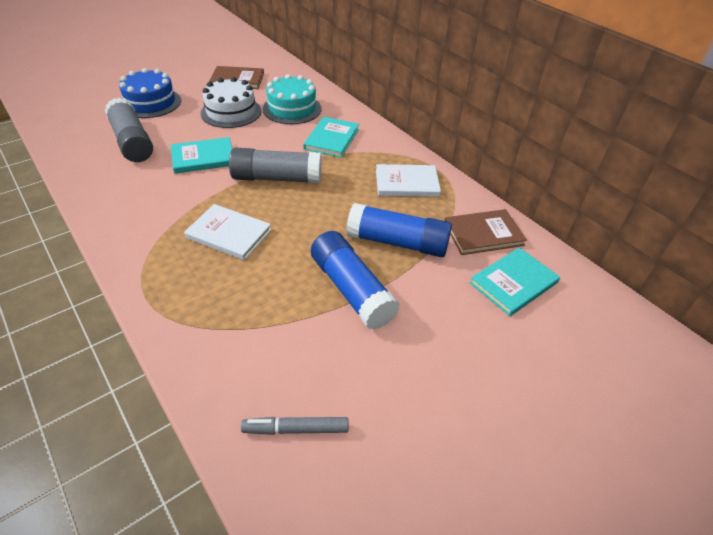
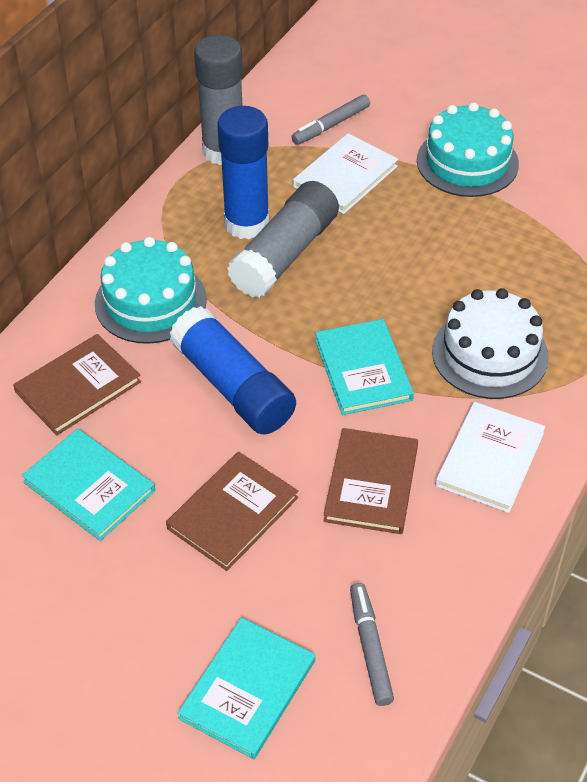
blue cake: [119,68,181,118] = 1 -> none = 0
brown book: [209,66,264,89] [445,209,527,255] = 2 -> [13,334,141,435] [166,452,298,571] [324,428,418,534] = 3
grey marker: [241,417,348,435] = 1 -> [292,95,370,145] [350,583,394,706] = 2
turquoise cake: [263,74,322,124] = 1 -> [95,237,207,344] [417,102,519,197] = 2

